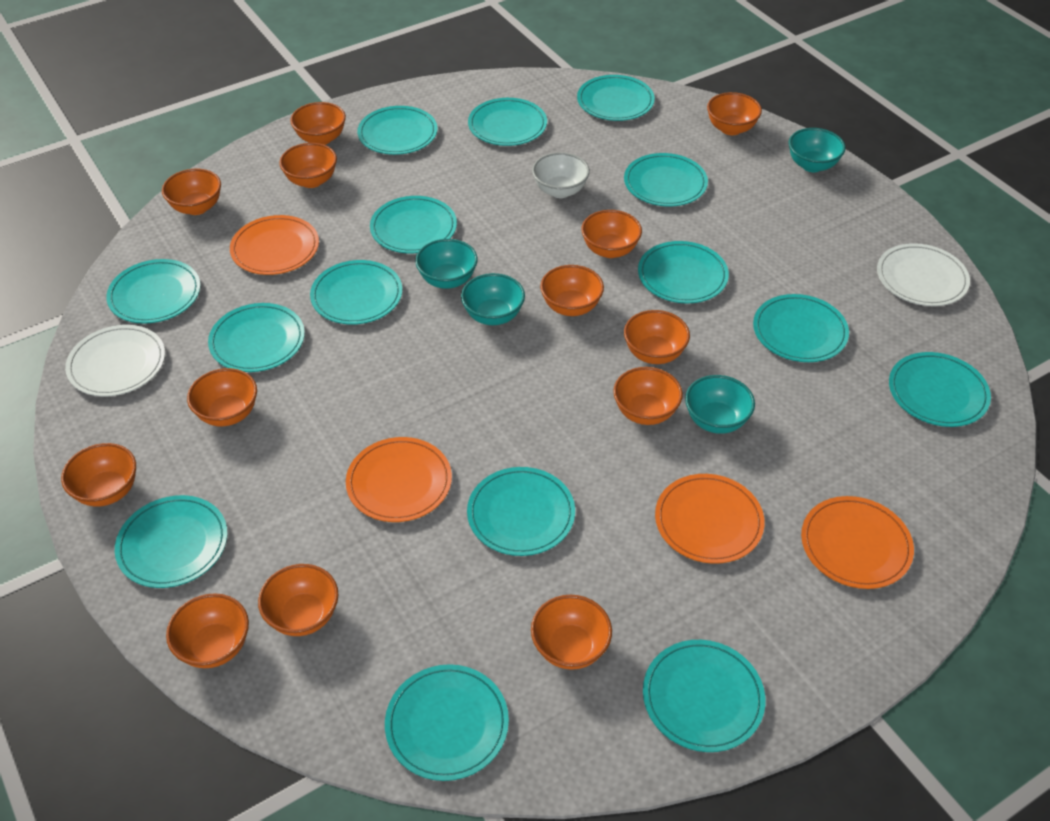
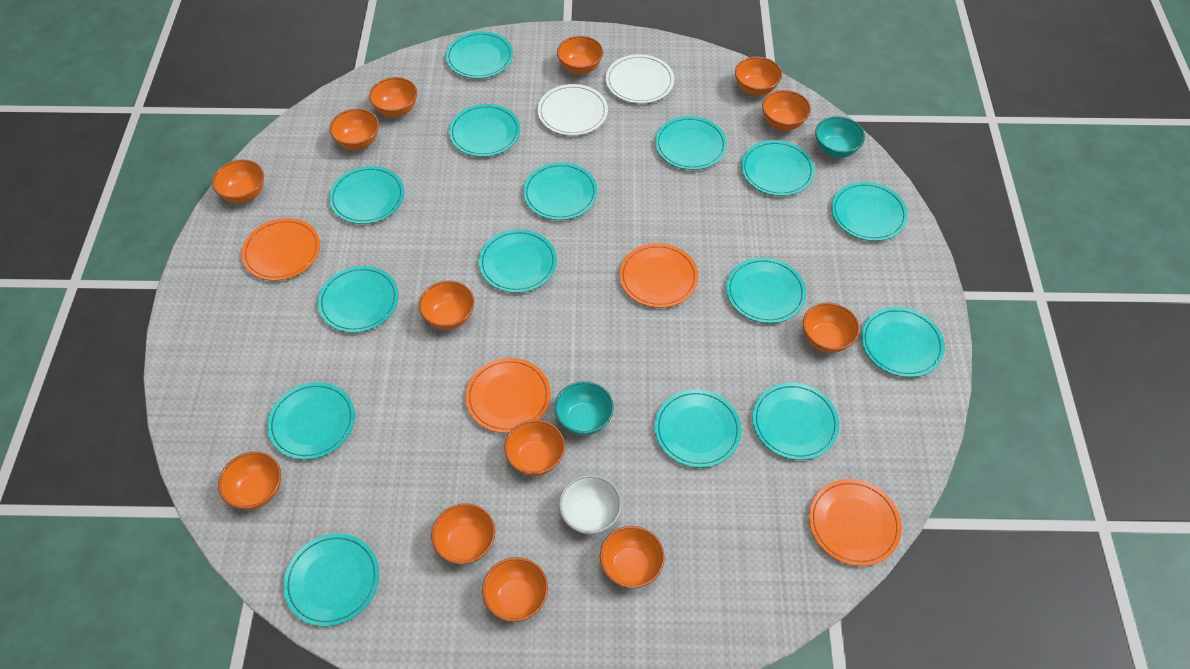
turquoise bowl: [415,239,478,289] [461,273,525,325] [685,375,755,434] [789,128,846,172] = 4 -> [554,381,614,436] [815,116,865,158] = 2

